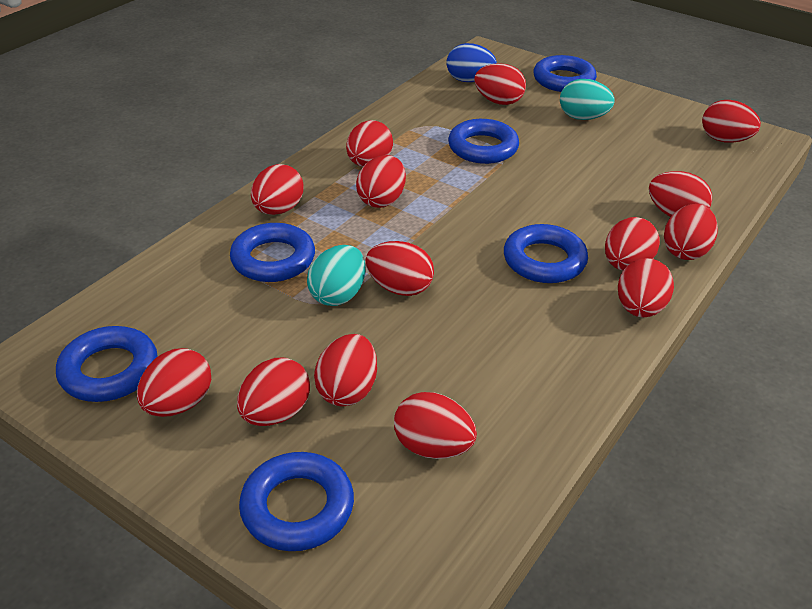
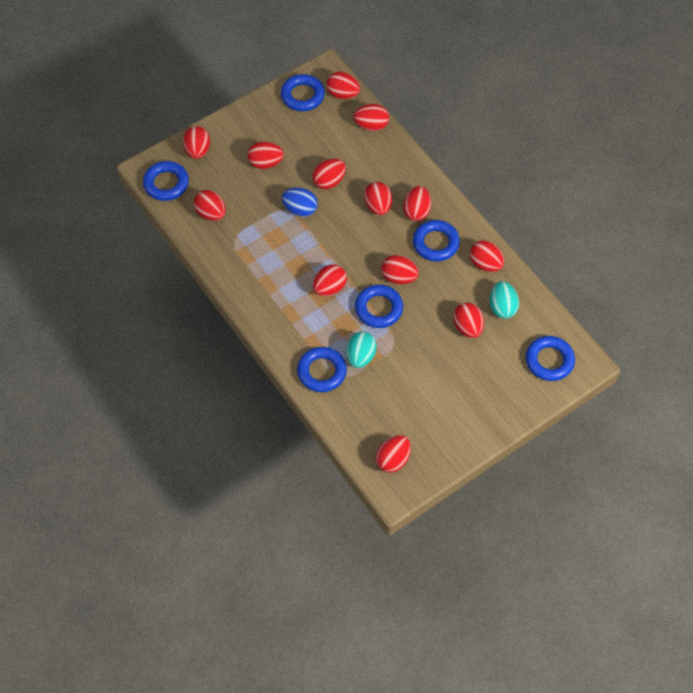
red egg: [137,348,211,417] [237,358,310,426] [251,164,303,215] [314,334,377,406] [346,120,393,167] [356,155,406,208] [366,241,434,296] [394,392,477,459] [474,63,526,105] [605,217,660,270] [618,258,674,317] [649,171,712,217] [664,204,718,260] [702,100,761,143] = 14 -> [183,126,210,159] [194,190,226,221] [247,141,284,169] [312,159,346,189] [313,264,347,296] [326,72,360,99] [353,104,389,131] [364,182,392,215] [376,435,411,473] [381,255,419,284] [403,186,431,221] [453,303,484,338] [470,240,504,272] = 13

